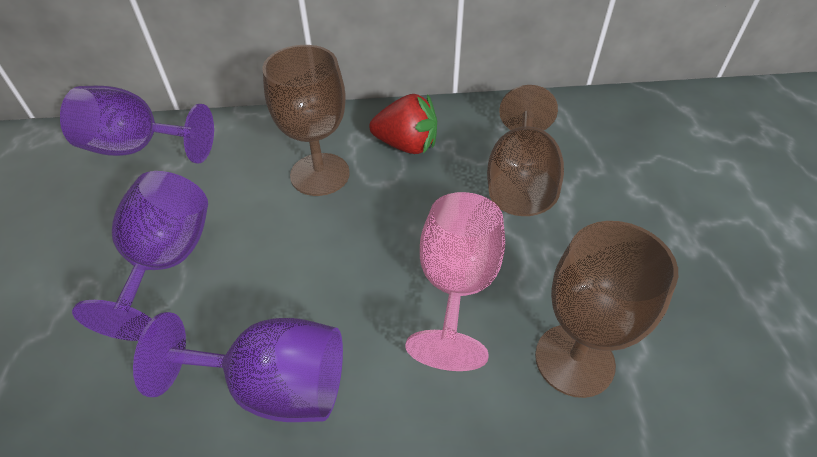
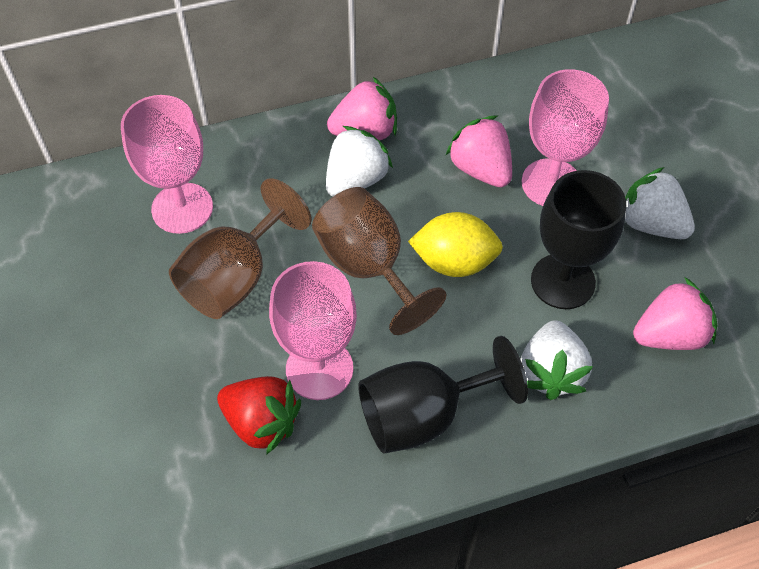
black goblet: none = 0 -> [358,336,528,454] [531,170,626,309] = 2
brown goblet: [262,45,350,196] [487,85,564,216] [535,221,678,398] = 3 -> [169,178,312,319] [312,187,447,335] = 2
pink goblet: [405,192,505,371] = 1 -> [121,95,213,234] [269,261,357,400] [522,69,609,206] = 3
pink strawberry: none = 0 -> [327,77,397,140] [445,116,512,187] [633,277,718,350] = 3
purple goblet: [60,86,214,164] [72,171,208,341] [133,312,343,422] = 3 -> none = 0
white strawberry: none = 0 -> [326,126,393,197] [520,321,593,400] [625,167,695,239] = 3
yellow lemon: none = 0 -> [408,212,503,277] = 1

